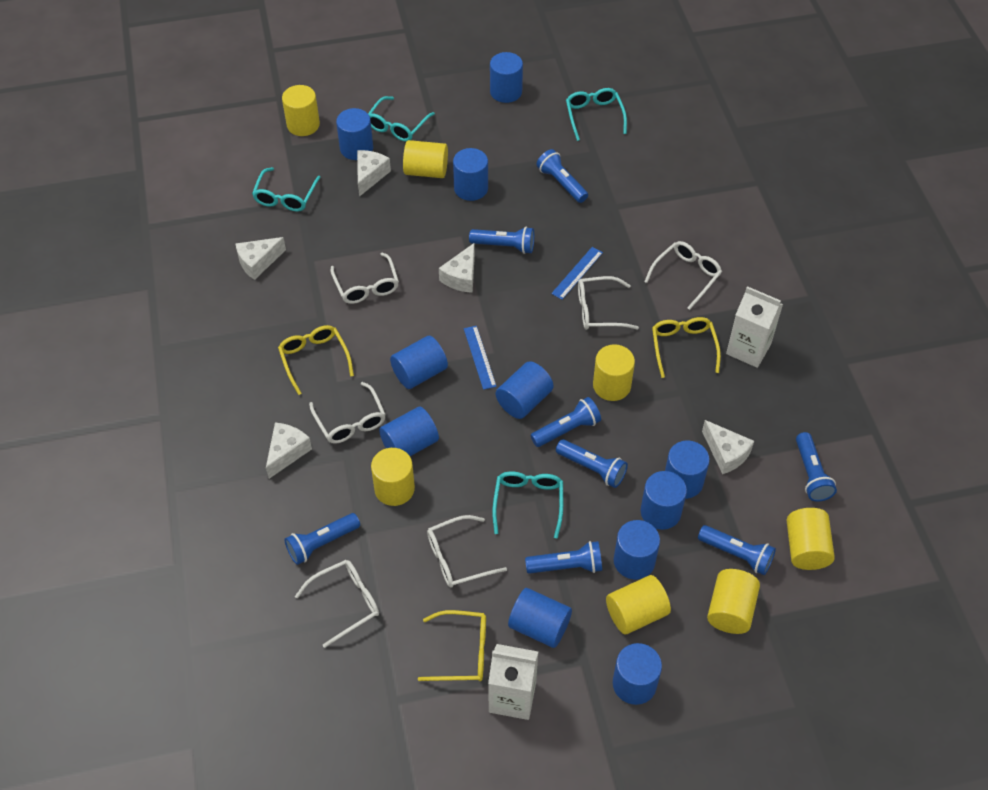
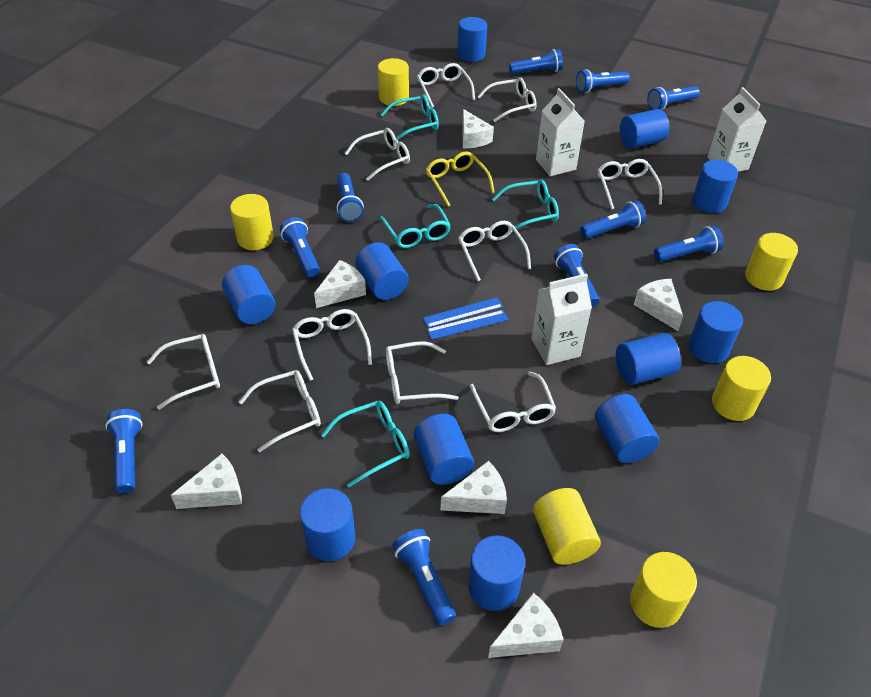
blue flashlight: [284,513,360,565] [469,227,534,254] [525,541,602,574] [531,397,601,447] [536,149,588,203] [556,439,628,488] [698,525,776,575] [796,432,837,502] = 8 -> [105,409,143,493] [280,217,320,278] [337,173,364,222] [392,529,456,625] [509,49,563,74] [554,244,600,307] [576,69,630,93] [580,200,646,239] [647,86,700,110] [654,226,724,262] = 10
white carton: [488,644,538,720] [726,286,783,368] = 2 -> [531,274,592,365] [536,88,585,176] [707,87,766,172] = 3
white cheese: [236,237,286,280] [266,422,312,479] [357,150,391,197] [439,243,475,293] [702,420,754,474] = 5 -> [171,454,242,509] [314,260,366,308] [441,461,507,514] [462,109,494,149] [488,593,564,658] [634,279,683,331] = 6
white glasses: [295,560,379,648] [309,382,386,444] [330,253,399,304] [427,515,507,588] [578,276,639,330] [644,241,722,310] = 6 -> [147,334,220,410] [239,370,321,452] [292,309,372,381] [345,128,410,181] [386,341,459,404] [417,63,475,108] [458,221,531,281] [470,371,556,432] [477,77,537,122] [598,159,662,210] = 10
yellow cylinder: [282,85,320,136] [371,448,415,506] [403,140,448,178] [593,344,635,401] [606,575,671,634] [707,569,760,634] [786,508,835,570] = 7 -> [230,194,274,250] [378,58,409,106] [533,488,601,565] [630,552,697,628] [712,356,771,421] [745,233,798,291] = 6
yellow glasses: [278,325,354,395] [418,610,486,681] [652,317,721,378] = 3 -> [426,152,495,207] = 1

